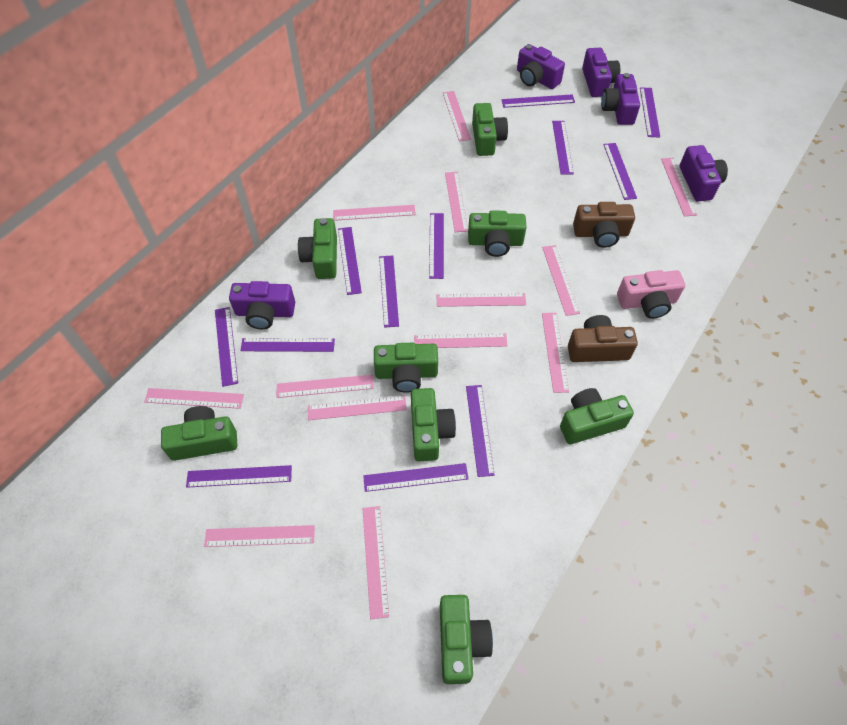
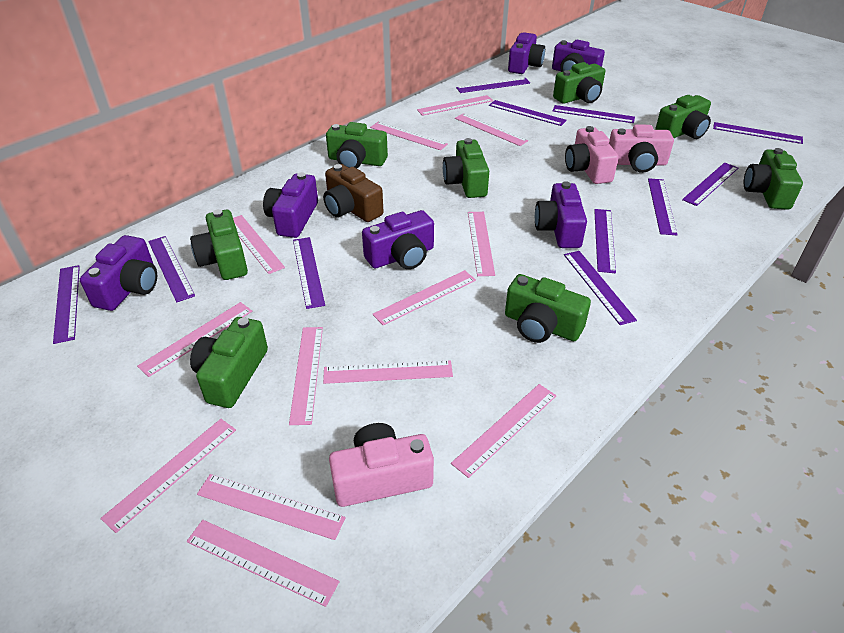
brown camera: [568,315,638,362] [573,202,635,248] = 2 -> [323,164,384,222] = 1
pink camera: [617,270,685,319] = 1 -> [329,423,434,507] [565,126,619,184] [609,124,674,173] = 3
purple camera: [229,281,295,329] [517,44,565,89] [582,48,620,97] [601,73,640,125] [680,145,728,202] = 5 -> [80,235,157,311] [263,172,318,238] [362,210,434,269] [508,32,545,74] [535,181,587,248] [552,40,605,72] = 6
purple ruler: [186,465,292,488] [215,307,238,387] [240,338,335,352] [338,227,362,295] [363,463,468,492] [379,255,399,328] [429,213,444,279] [466,385,495,477] [502,94,575,108] [552,121,574,174] [603,143,637,200] [640,87,660,138] = 12 -> [53,265,80,344] [148,236,195,302] [293,237,325,309] [456,78,530,93] [489,100,567,126] [553,105,635,123] [564,251,637,325] [594,209,616,273] [648,178,678,235] [682,163,738,206] [713,122,803,144] = 11

